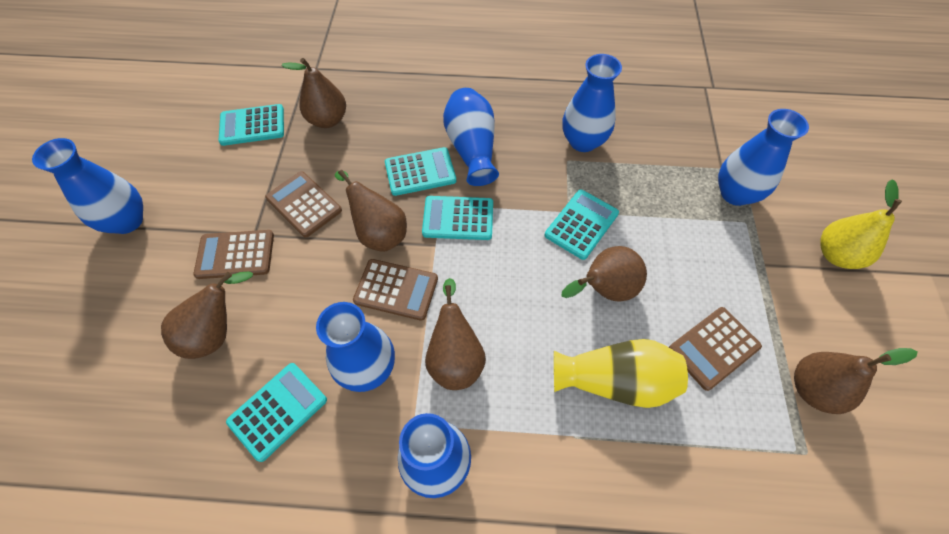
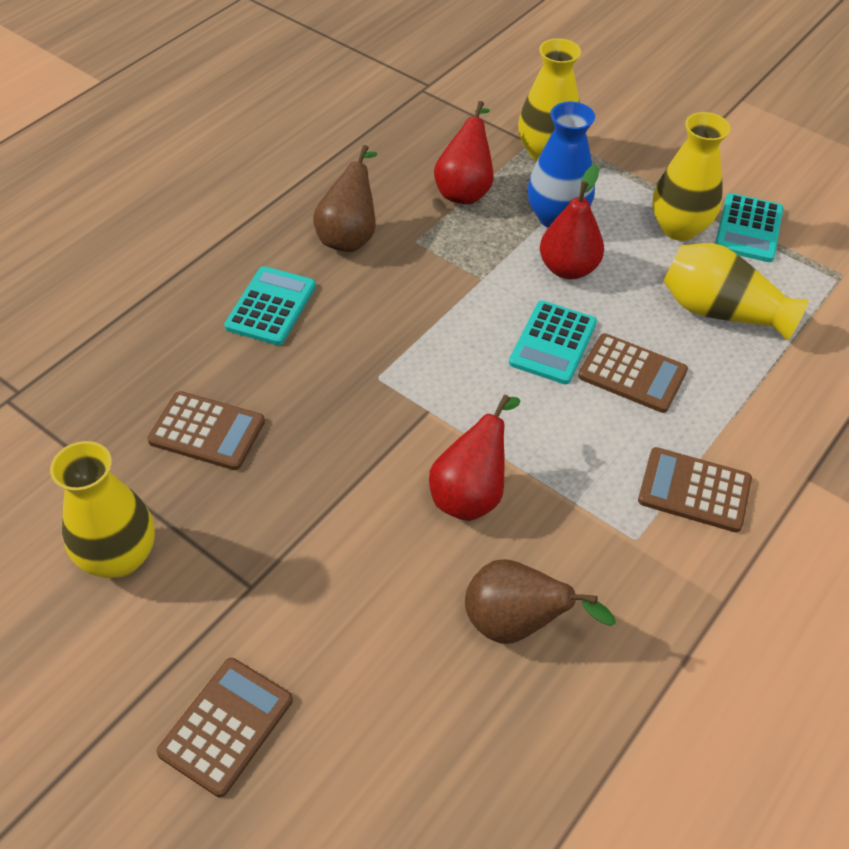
blue vase: [32,138,143,234] [316,302,395,392] [398,413,471,498] [443,88,499,186] [563,54,622,152] [718,109,809,206] = 6 -> [528,101,595,228] = 1
brown pear: [161,271,253,359] [281,58,346,128] [335,170,407,252] [425,278,486,390] [562,246,647,301] [794,348,918,414] = 6 -> [313,145,377,252] [465,559,616,644] = 2
red pear: none = 0 -> [429,395,521,521] [434,101,494,204] [540,165,604,279] = 3
turquoise calculator: [219,104,284,146] [226,363,327,462] [385,147,456,196] [422,196,493,240] [545,189,619,260] = 5 -> [224,266,316,345] [509,301,597,384] [715,193,783,262] = 3
yellow pear: [820,179,902,269] = 1 -> none = 0
yellow vase: [554,339,688,408] = 1 -> [50,441,155,578] [518,38,581,162] [652,112,731,241] [663,243,809,340] = 4

